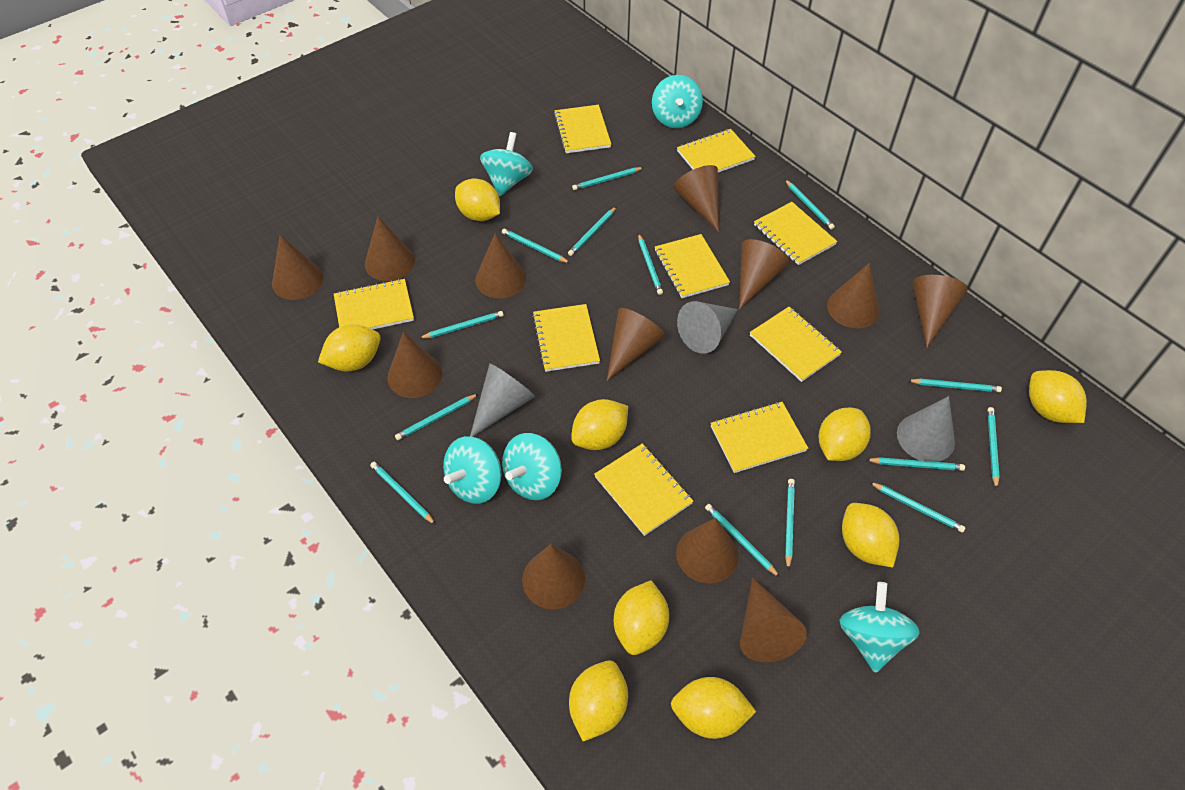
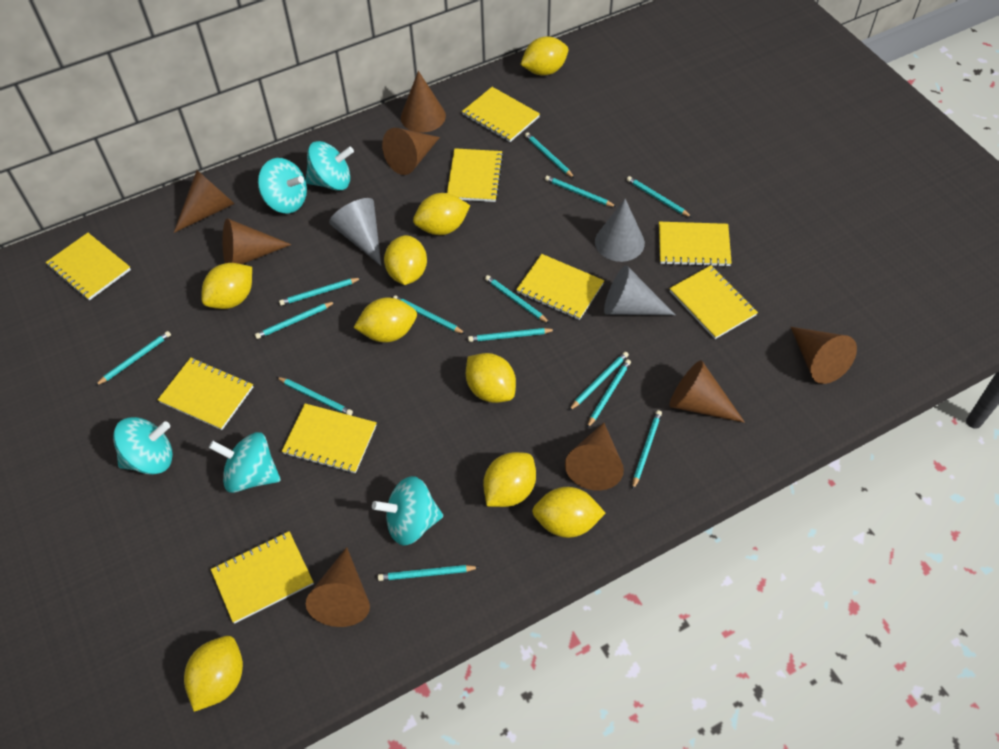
brown cone: [272,235,323,300] [365,217,415,281] [388,332,442,398] [475,233,526,298] [522,544,585,609] [607,308,665,381] [673,165,719,232] [676,518,738,584] [739,239,790,310] [740,577,807,662] [827,263,879,328] [913,275,968,348] = 12 -> [174,170,235,233] [223,218,291,264] [306,547,370,627] [382,128,440,175] [401,71,446,133] [565,423,624,491] [669,360,745,423] [791,327,857,384] = 8

